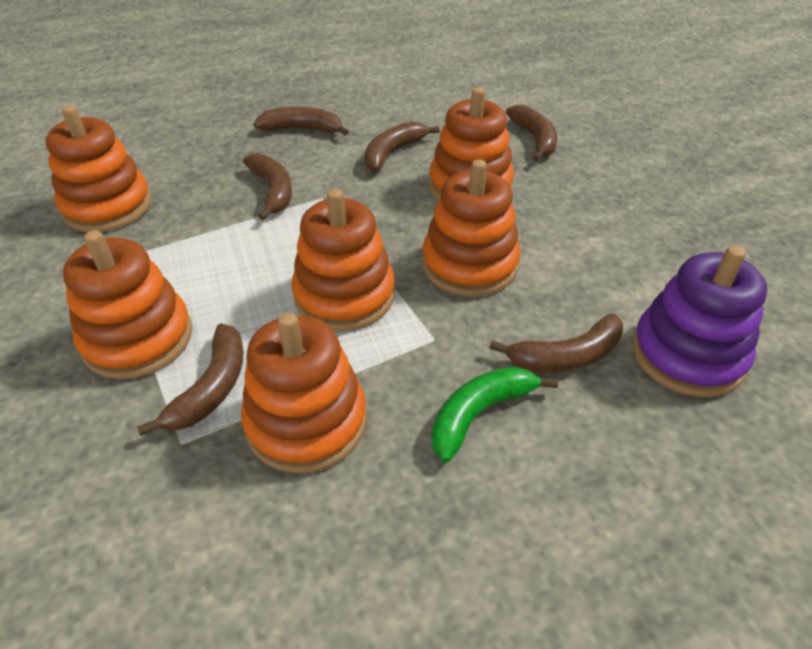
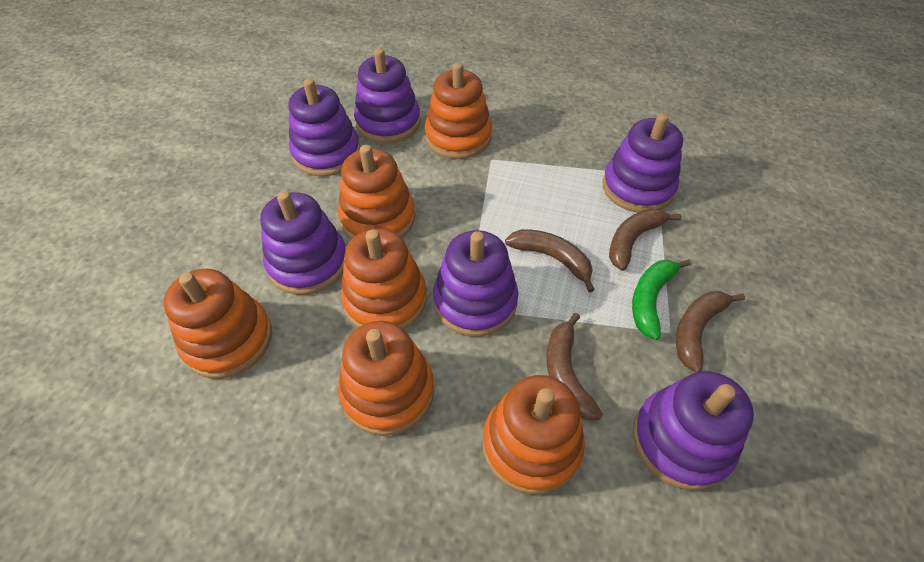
brown banana: [137,323,244,436] [243,153,292,221] [253,107,349,136] [364,121,440,172] [489,313,623,372] [506,105,557,161] = 6 -> [505,229,595,292] [546,313,603,420] [609,209,681,271] [676,291,745,373] = 4
purple stacking toy: [632,246,767,397] = 1 -> [260,191,346,295] [288,79,360,176] [354,48,421,144] [433,230,518,337] [602,113,683,213] [633,371,754,491] = 6

